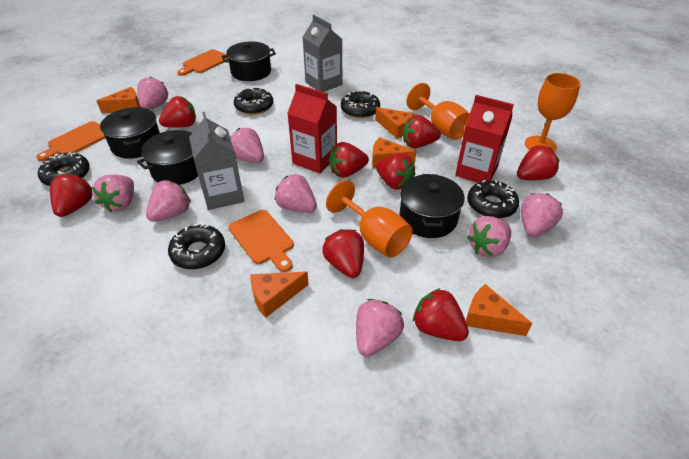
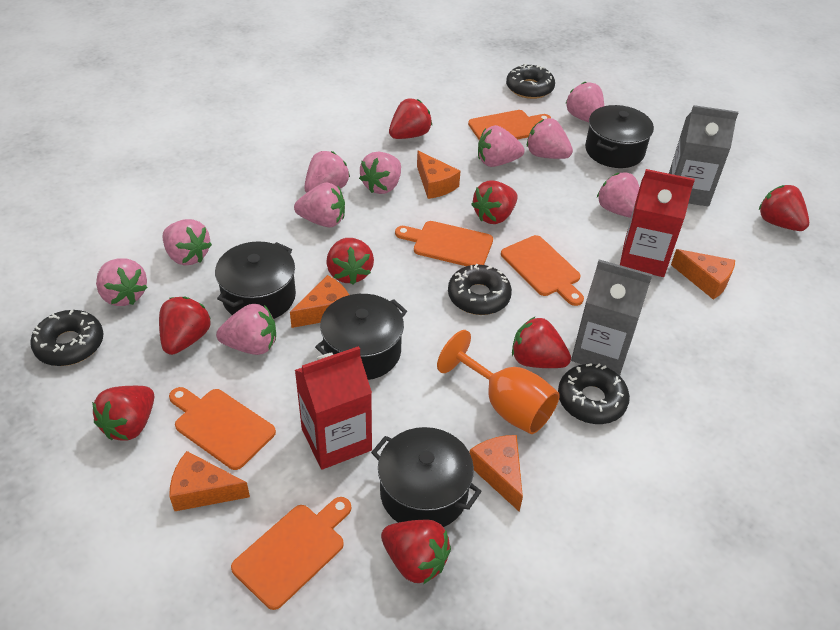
black donut: [38,152,90,186] [168,224,225,269] [234,87,273,115] [341,90,380,118] [467,180,519,219] = 5 -> [30,310,103,366] [448,264,512,315] [506,64,555,99] [558,363,630,424] = 4
orange cutting board: [36,121,105,161] [177,49,228,76] [229,210,294,272] = 3 -> [169,387,276,470] [231,497,351,610] [395,221,493,266] [468,110,551,140] [501,235,584,306] = 5
orange goblet: [326,180,413,258] [406,83,469,140] [525,73,580,152] = 3 -> [437,330,560,434] = 1
pink strawberry: [92,175,134,212] [137,77,168,110] [146,180,191,222] [230,128,264,163] [275,174,317,213] [356,299,404,357] [467,216,511,257] [521,193,563,237] = 8 -> [96,258,148,306] [163,219,212,266] [216,304,276,355] [294,183,345,227] [304,151,350,193] [359,152,401,194] [478,125,524,167] [527,118,573,159] [565,82,604,122] [597,173,640,218] = 10

